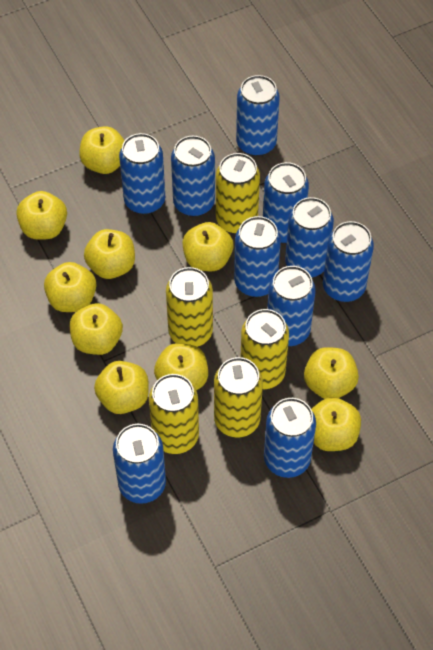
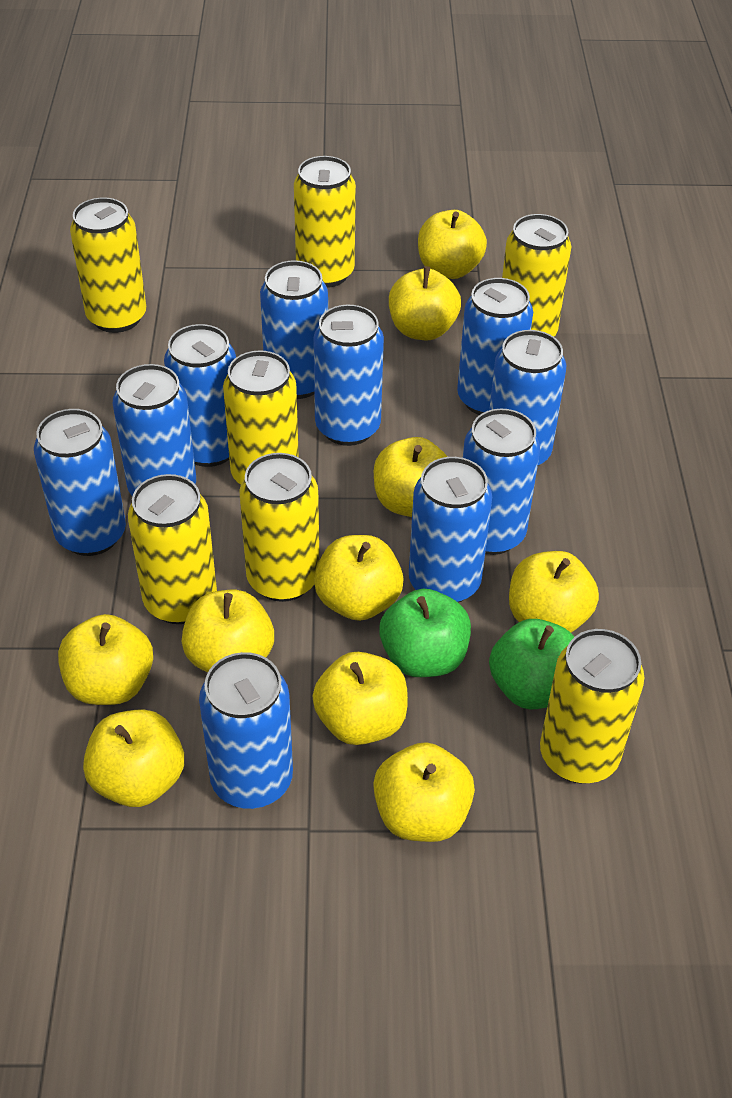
green apple: none = 0 -> [379,589,471,677] [489,619,575,710] = 2
yellow can: [149,374,199,454] [166,267,213,347] [214,357,263,438] [216,153,260,234] [241,309,289,389] = 5 -> [70,198,146,333] [128,474,217,624] [223,350,299,485] [239,453,319,602] [294,156,356,288] [502,214,571,337] [540,629,644,784] = 7

